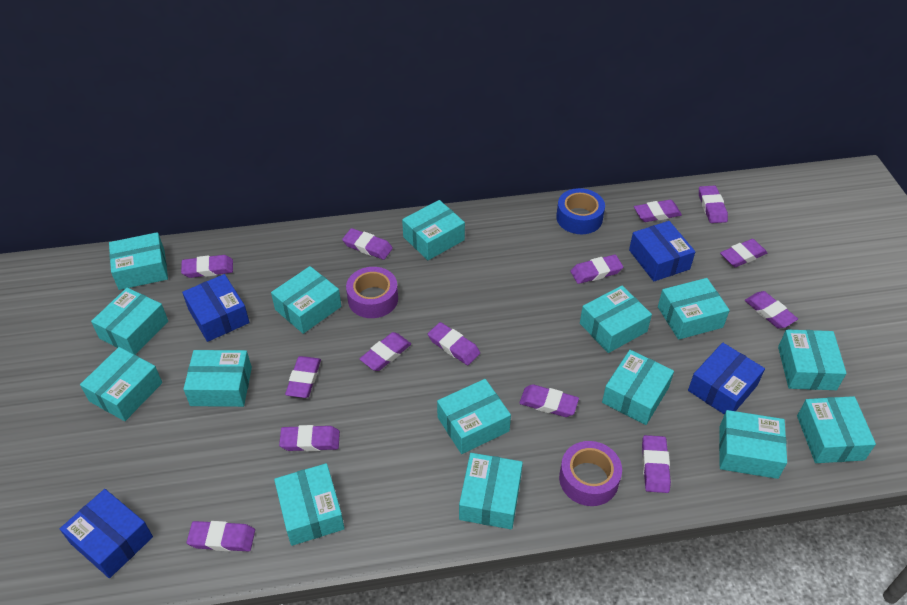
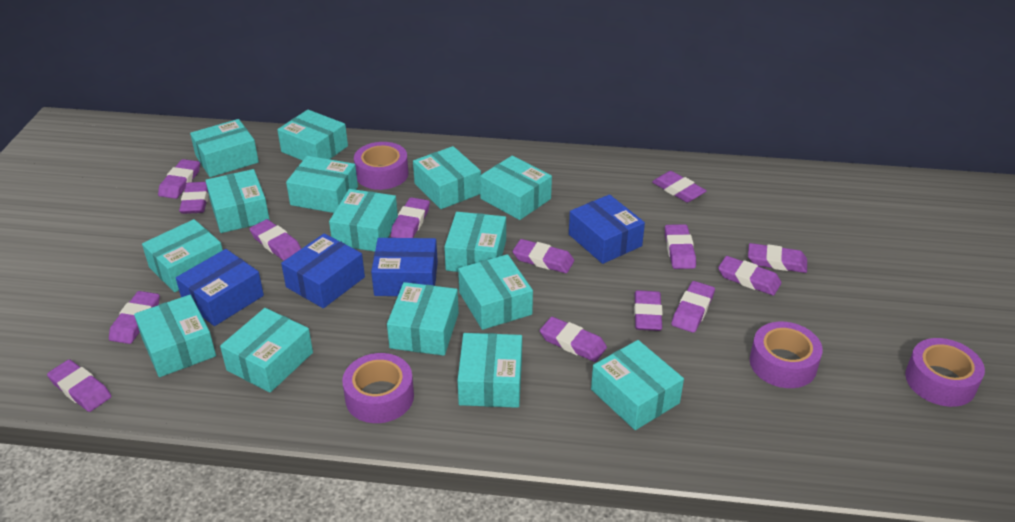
blue tape: [556,188,605,234] = 1 -> none = 0
purple tape: [346,267,398,318] [559,441,622,506] = 2 -> [342,353,414,423] [354,142,409,190] [750,322,823,388] [905,338,985,407] = 4

